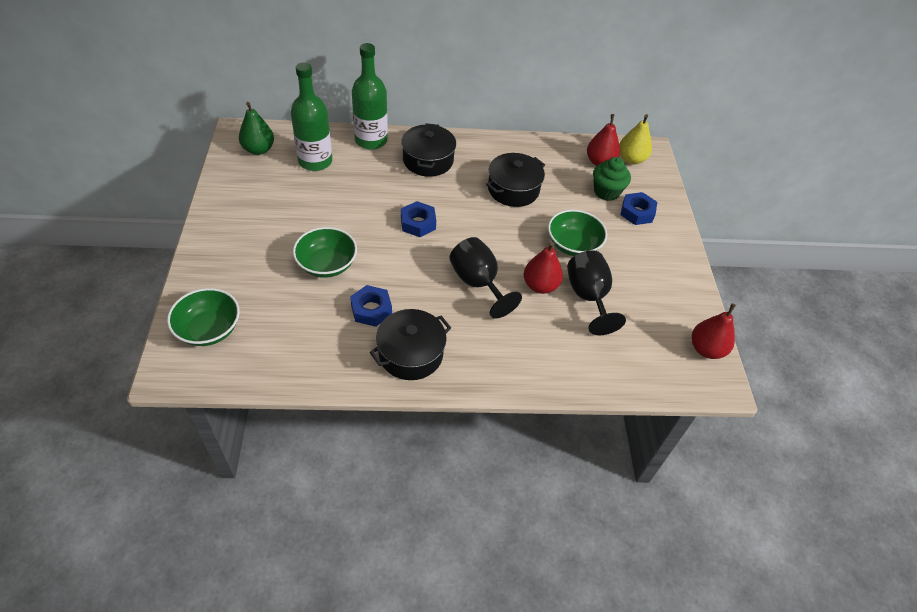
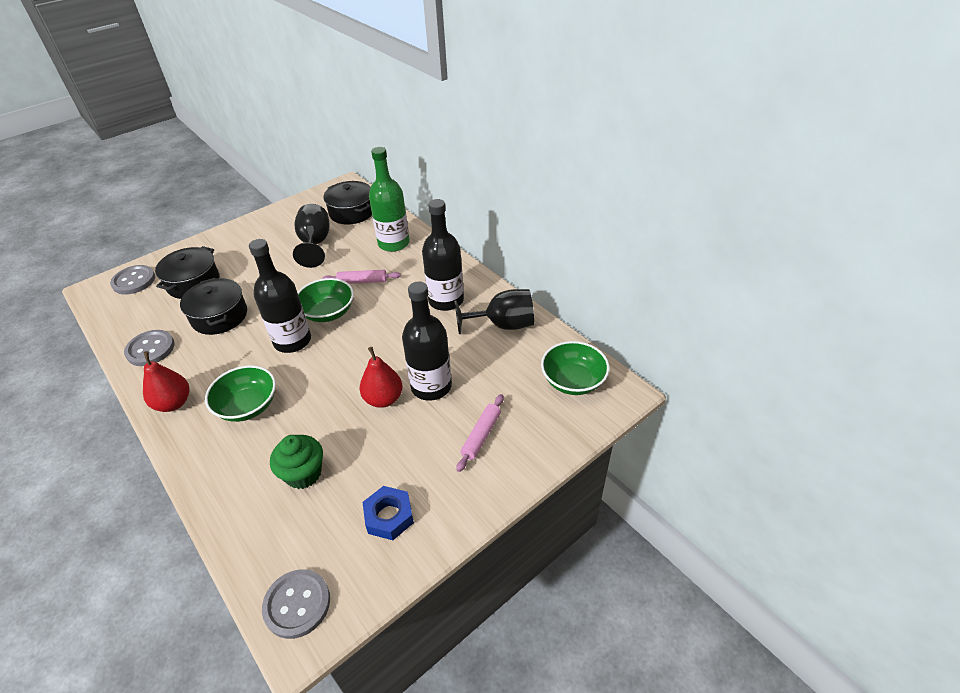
black bottle: none = 0 -> [249,239,311,353] [402,282,452,401] [422,199,464,311] = 3
blue nut: [350,285,392,327] [401,201,436,237] [620,192,657,225] = 3 -> [363,486,414,540] = 1
green bottle: [291,62,332,171] [352,43,388,150] = 2 -> [369,147,410,252] = 1
green pear: [239,102,274,155] = 1 -> none = 0
grey button: none = 0 -> [110,265,155,295] [124,330,175,366] [262,569,330,639] = 3
pink rolling pin: none = 0 -> [322,270,401,284] [456,394,504,472] = 2
red pear: [524,242,563,294] [587,114,620,166] [692,303,736,359] = 3 -> [143,351,189,412] [360,347,403,408] = 2
yellow pear: [619,114,652,164] = 1 -> none = 0

